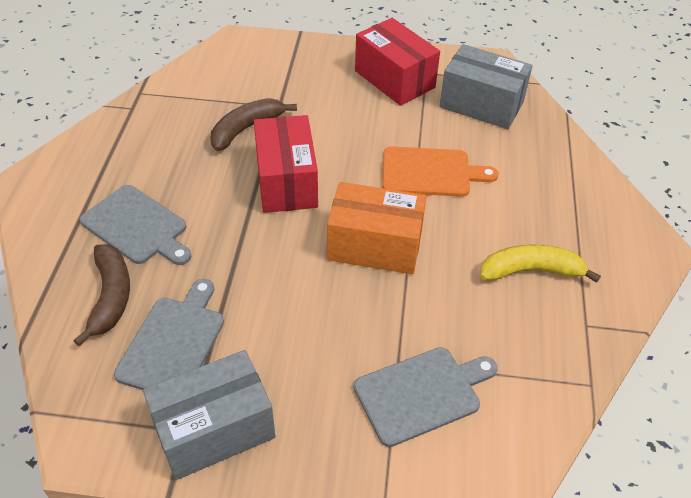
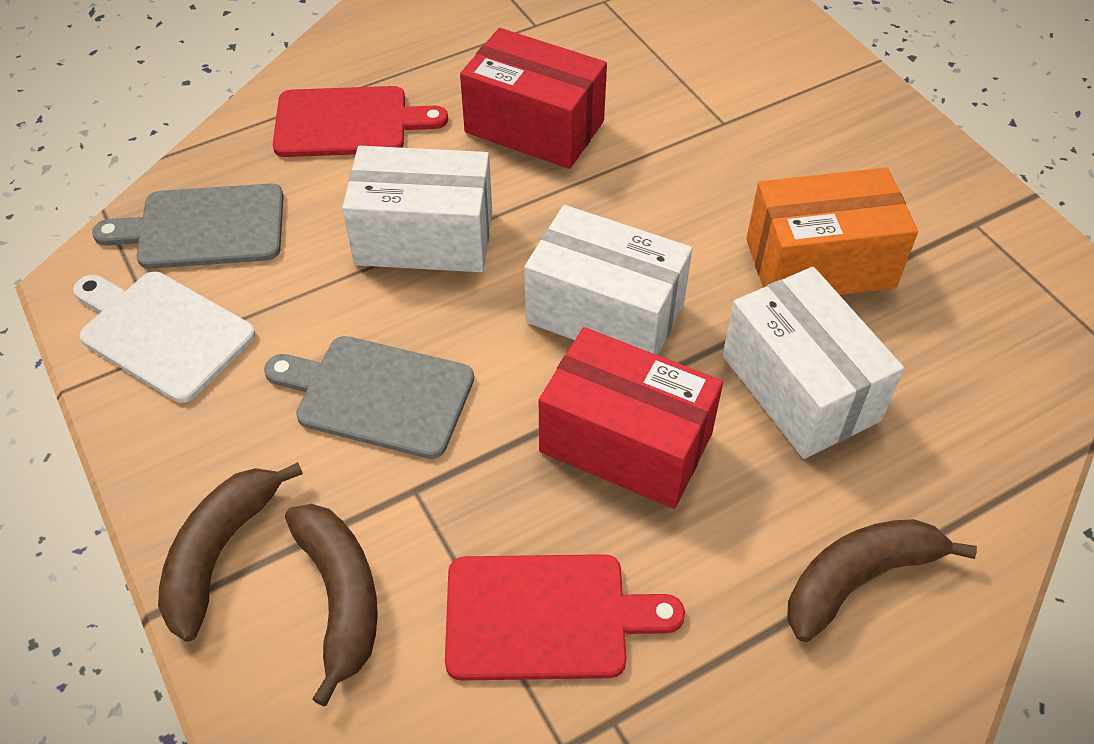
brown banana: [73,244,130,346] [211,98,297,151] = 2 -> [158,462,303,642] [285,504,378,706] [787,519,977,642] = 3
grey box: [143,350,276,480] [439,44,533,129] = 2 -> none = 0
grey cutting board: [80,185,192,265] [114,279,224,390] [354,347,498,447] = 3 -> [92,183,284,269] [264,336,474,459] = 2
orange cutting board: [382,146,499,197] = 1 -> none = 0
red cutting board: none = 0 -> [273,86,448,157] [445,554,685,681] = 2
white box: none = 0 -> [342,146,492,272] [524,205,692,355] [723,267,904,459] = 3
white cutting board: none = 0 -> [73,272,256,403] = 1
yellow banana: [480,245,601,283] = 1 -> none = 0

